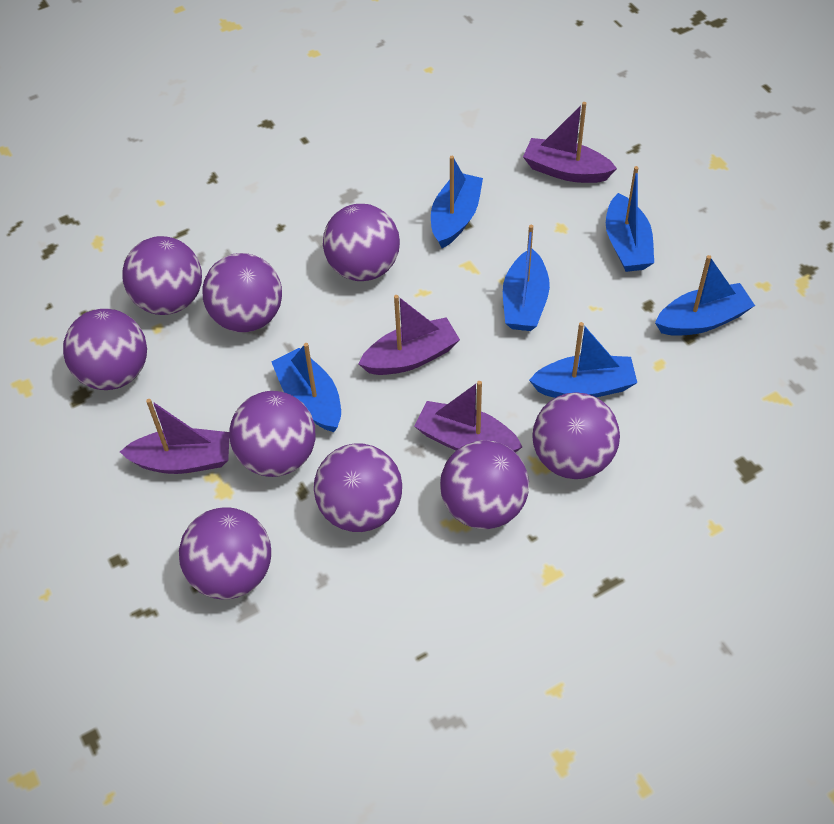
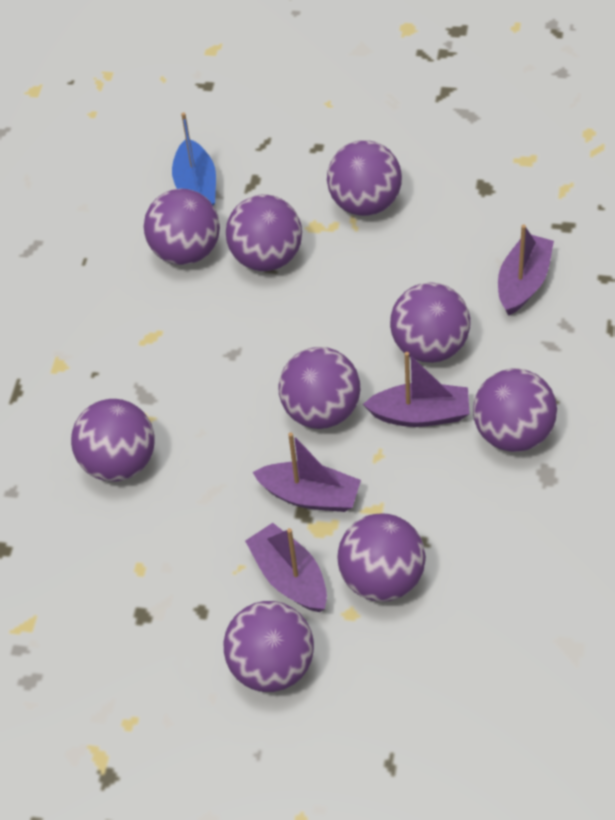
blue boat: [272,343,341,432] [431,156,483,248] [503,225,550,331] [529,322,637,398] [606,166,654,272] [655,255,755,336] = 6 -> [172,112,216,206] = 1

